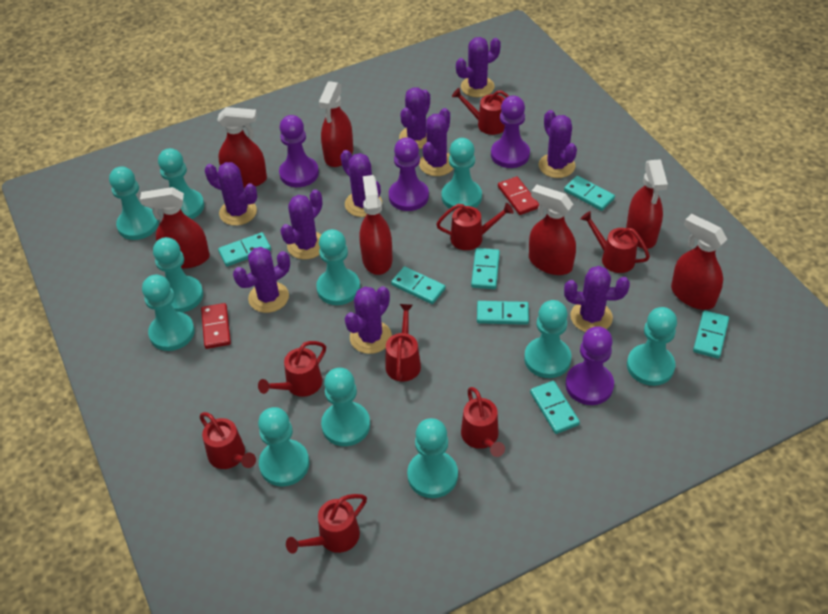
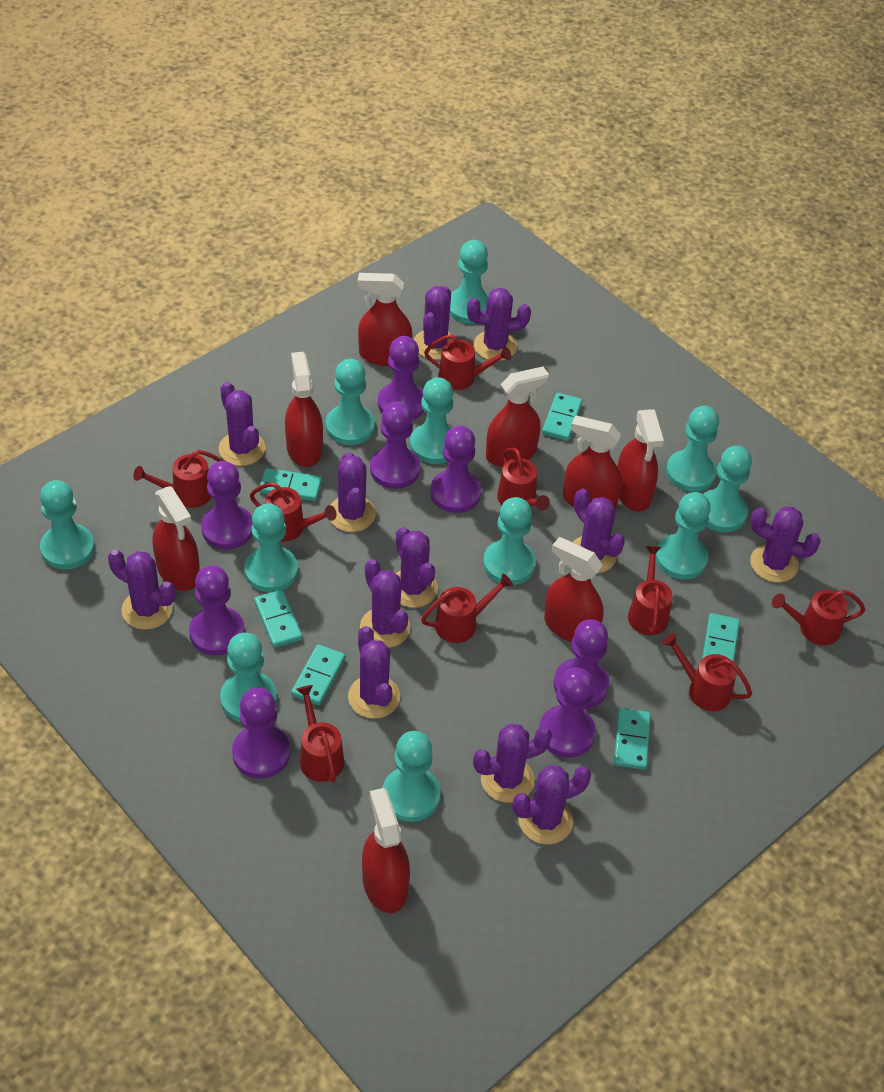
purple cactus: [205,162,257,226] [233,247,290,313] [280,189,322,260] [340,150,382,217] [345,286,392,354] [399,87,430,149] [419,108,454,176] [456,37,501,97] [539,110,577,178] [564,266,630,332] = 10 -> [108,550,175,630] [219,382,265,466] [331,452,376,532] [348,626,400,719] [360,559,411,648] [396,527,438,608] [414,286,453,360] [467,288,531,361] [473,724,552,803] [512,766,591,844] [573,489,625,573] [750,507,821,582] = 12
purple pawn: [279,115,319,187] [389,137,429,211] [491,96,530,168] [566,326,614,405] = 4 -> [189,565,245,655] [201,461,253,549] [232,688,290,779] [370,402,420,489] [378,336,424,420] [430,426,481,513] [539,668,596,758] [554,619,610,708] = 8
red domino: [201,303,231,349] [498,176,539,215] = 2 -> none = 0
red spray bottle: [140,187,210,269] [217,107,267,188] [319,81,353,167] [360,175,393,275] [529,185,576,275] [626,159,668,249] [671,214,727,310] = 7 -> [153,487,200,591] [285,352,323,467] [357,273,412,366] [362,788,410,913] [486,367,549,467] [544,537,604,642] [563,416,622,510] [618,409,664,511] = 8
red watering can: [200,412,256,469] [258,341,326,397] [286,494,367,554] [385,304,421,382] [436,203,514,250] [452,88,509,135] [461,387,505,457] [580,211,650,273] = 8 -> [133,450,223,508] [250,482,336,541] [296,685,344,782] [421,573,513,643] [424,334,511,390] [497,447,550,511] [628,546,673,635] [662,633,752,711] [772,590,865,645] = 9
turquoise domino: [218,232,271,266] [391,267,445,304] [471,248,500,289] [477,301,529,325] [530,381,580,434] [564,176,615,211] [693,310,729,359] = 7 -> [254,590,302,648] [259,468,322,501] [291,644,345,705] [542,393,582,441] [614,708,651,770] [702,613,740,662] = 6

